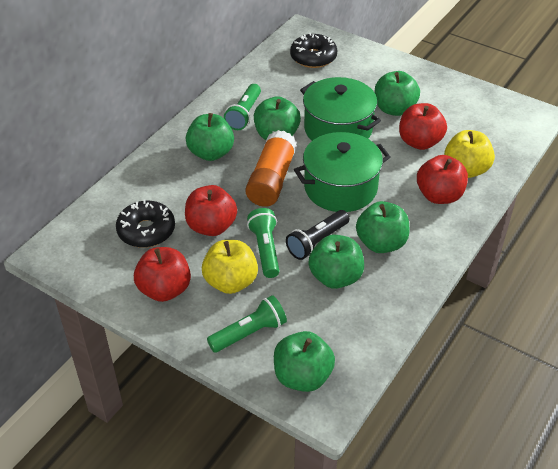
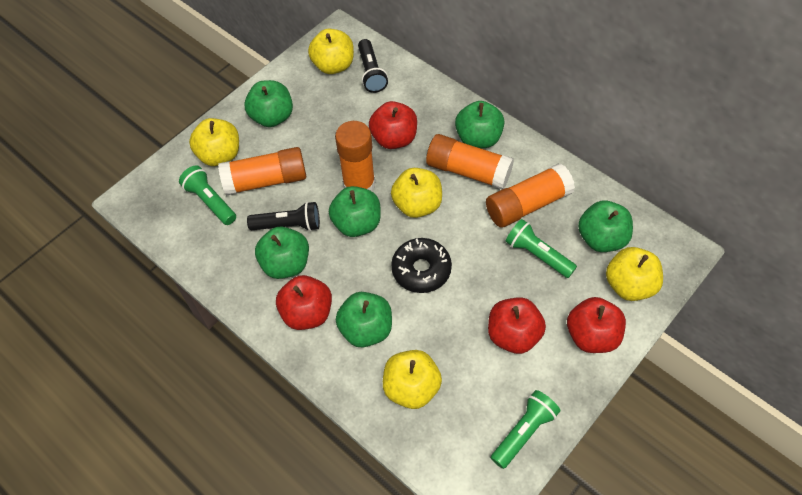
black donut: [116,200,175,248] [290,33,337,68] = 2 -> [391,238,452,293] = 1
black flashlight: [286,210,350,260] = 1 -> [247,202,320,231] [358,39,388,93] = 2
green pot: [294,132,390,212] [300,77,381,141] = 2 -> none = 0
orange glue stick: [246,130,297,207] = 1 -> [218,147,306,196] [335,121,375,191] [426,134,514,189] [486,164,575,228] = 4
yellow apple: [202,240,258,294] [444,130,495,178] = 2 -> [189,118,239,166] [308,29,354,74] [383,350,442,409] [391,168,442,218] [606,247,663,301] = 5

